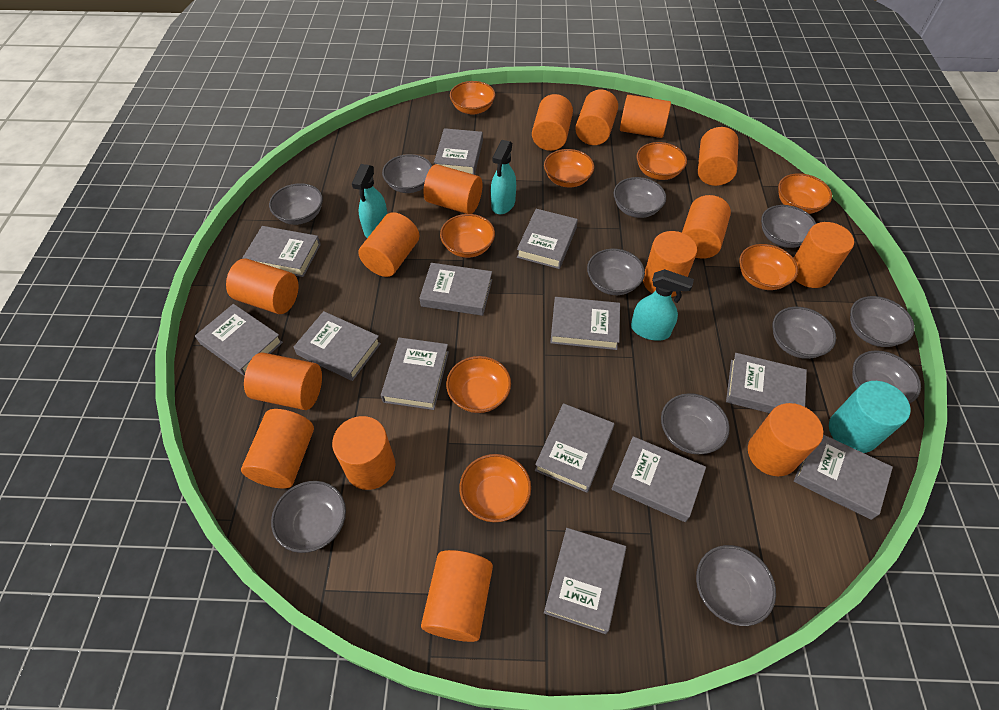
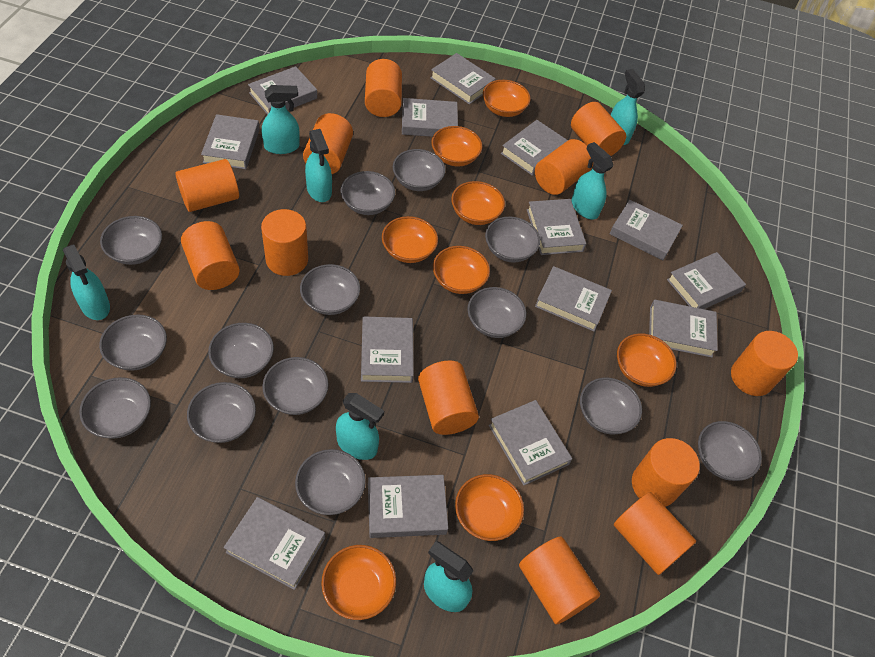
grey book: [195,304,283,376] [242,226,321,277] [294,311,381,381] [381,337,449,410] [419,263,492,316] [434,128,483,175] [517,209,578,269] [535,403,614,493] [544,528,626,634] [550,297,620,350] [612,436,706,522] [726,353,807,413] [794,434,893,520] = 13 -> [201,114,260,169] [224,497,325,590] [248,66,317,115] [361,316,414,383] [368,475,448,538] [402,98,458,137] [430,53,496,104] [489,400,572,486] [501,120,568,176] [527,199,586,255] [535,266,612,332] [610,200,683,260] [649,300,718,358] [667,252,746,309] = 14
grey bowl: [269,183,323,225] [271,481,346,553] [382,154,432,193] [587,249,645,295] [613,177,666,218] [661,393,730,454] [696,545,776,626] [761,205,816,248] [773,307,836,359] [850,296,915,347] [852,350,921,404] = 11 -> [79,377,151,439] [99,314,167,371] [100,216,162,265] [187,382,256,443] [208,323,274,378] [262,357,329,415] [295,449,366,515] [300,264,360,315] [340,171,395,215] [393,149,445,191] [467,287,526,338] [485,217,540,263] [580,378,642,434] [698,421,762,481] = 14
orange cylinder: [226,258,298,314] [241,409,314,488] [244,352,322,410] [332,416,396,490] [358,212,419,277] [421,550,493,642] [423,164,482,214] [532,94,573,151] [575,89,618,145] [620,95,671,138] [643,231,697,297] [682,195,731,259] [698,127,739,186] [748,403,823,476] [794,222,854,288] = 15 -> [176,159,239,212] [181,221,240,290] [261,209,308,276] [303,113,353,174] [365,59,402,117] [418,360,479,435] [519,537,600,624] [535,139,593,195] [571,102,626,156] [614,492,696,575] [632,438,700,507] [731,331,798,396] = 12
turquoise cylinder: [829,381,911,453] = 1 -> none = 0
turquoise spray bottle: [352,164,387,238] [491,140,516,214] [631,269,694,341] = 3 -> [63,244,110,320] [262,85,300,154] [305,129,332,202] [336,393,384,460] [424,541,473,612] [572,142,613,219] [611,69,645,145] = 7

